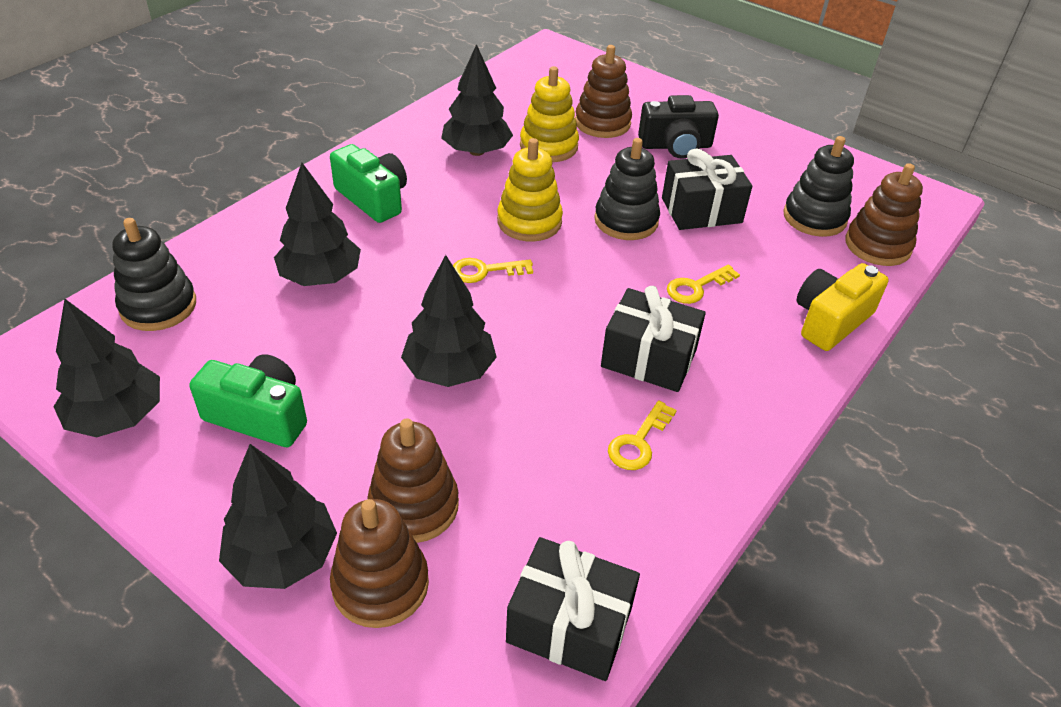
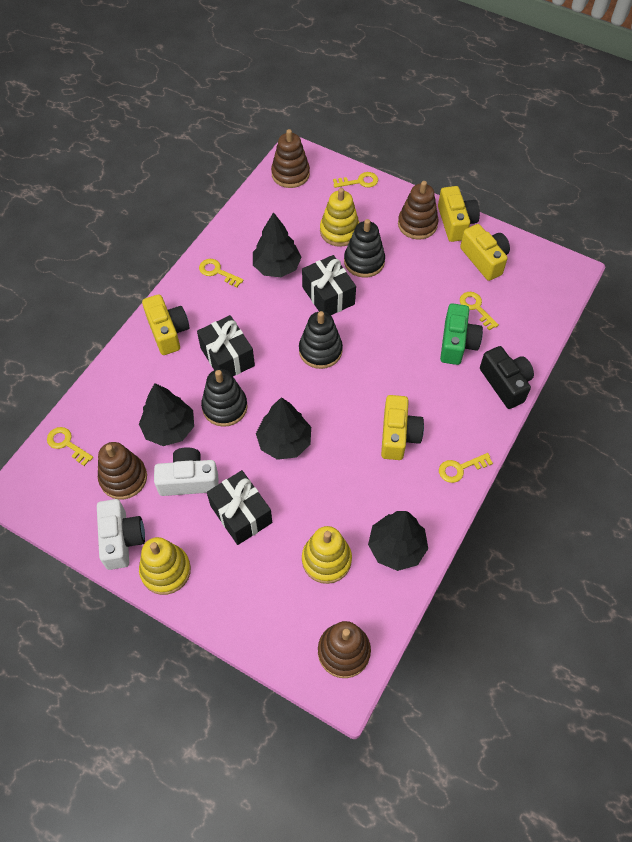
black tree: [53,299,160,437] [219,444,337,589] [274,163,361,286] [401,255,497,387] [441,44,513,156] = 5 -> [139,383,194,446] [253,212,302,277] [256,397,311,460] [368,511,428,571] = 4
green camera: [189,354,307,447] [330,144,407,223] = 2 -> [440,303,483,365] = 1
white camera: none = 0 -> [97,499,145,570] [154,447,219,496] = 2
yellow camera: [797,263,889,351] = 1 -> [142,294,189,355] [381,395,424,460] [438,186,480,242] [460,224,510,281] = 4
yellow key: [453,258,533,283] [608,400,677,470] [667,264,740,304] = 3 -> [47,427,93,466] [199,259,244,288] [333,172,378,188] [439,453,493,483] [460,292,499,330] = 5
yellow stacking toy: [497,138,563,241] [520,66,579,162] = 2 -> [139,537,191,595] [302,526,352,584] [320,188,359,247] = 3

